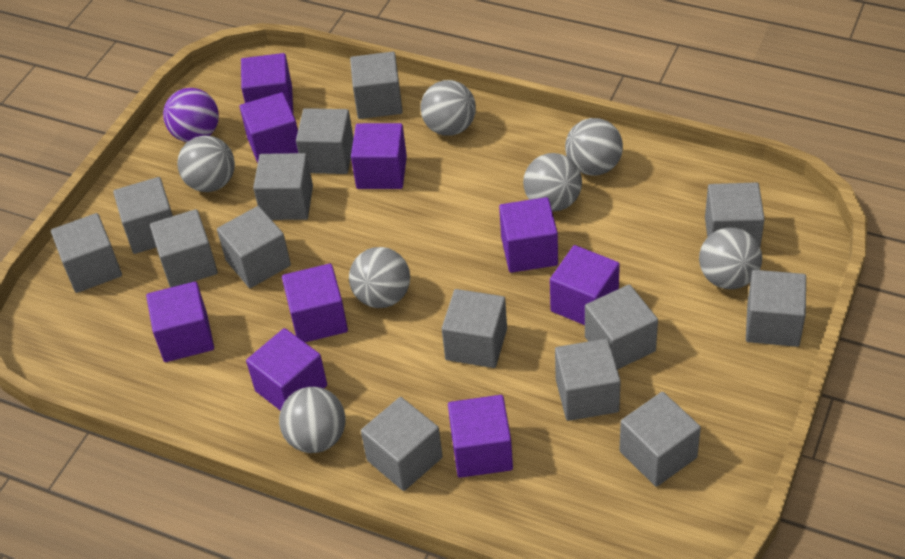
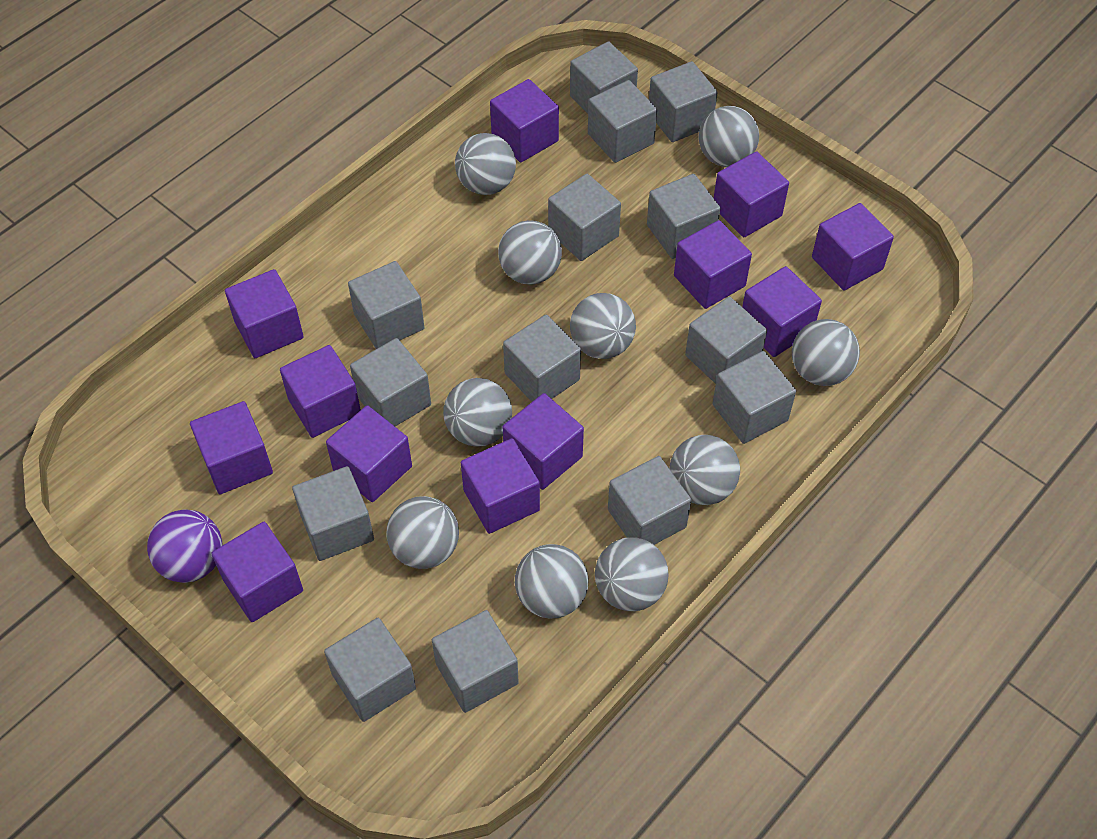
grey ball: [177,135,235,192] [279,387,345,453] [349,247,410,308] [420,80,476,136] [523,153,582,212] [565,118,623,175] [699,228,762,289] = 7 -> [386,496,459,569] [443,378,512,447] [455,133,516,195] [498,220,562,285] [515,544,589,619] [570,293,636,359] [595,538,669,611] [669,435,740,505] [699,106,759,167] [792,319,860,386] = 10
purple cube: [146,281,214,362] [240,92,298,163] [241,53,293,113] [246,328,327,411] [282,263,348,342] [351,123,407,189] [448,395,513,478] [499,197,558,273] [550,245,620,325] = 9 -> [190,401,273,494] [211,522,303,622] [225,269,304,358] [280,345,361,438] [326,405,412,502] [461,438,540,534] [490,79,559,162] [503,393,584,490] [674,220,752,309] [714,151,789,237] [742,266,822,357] [812,203,894,290] = 12

